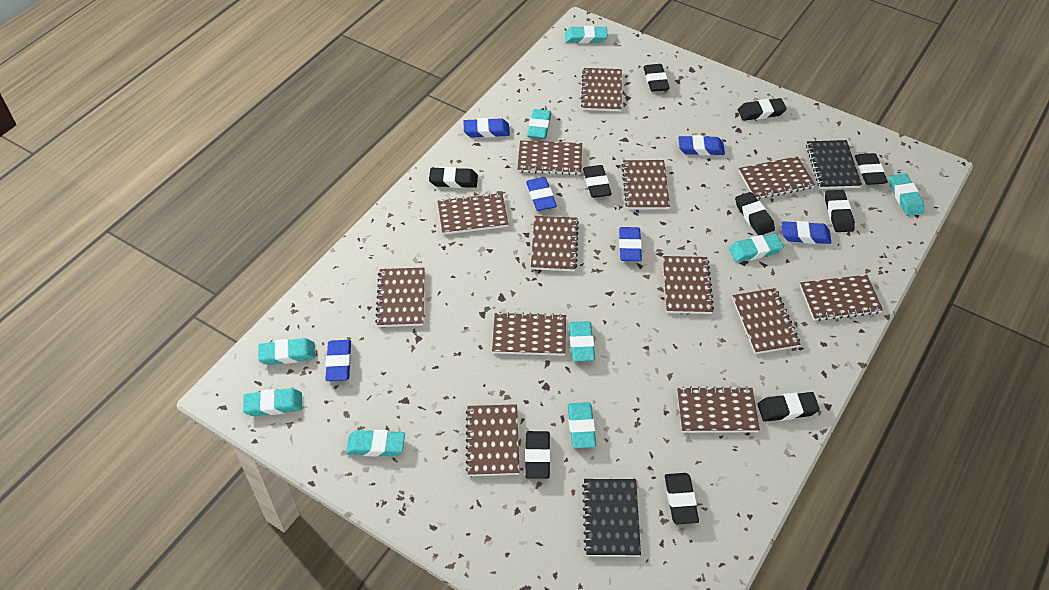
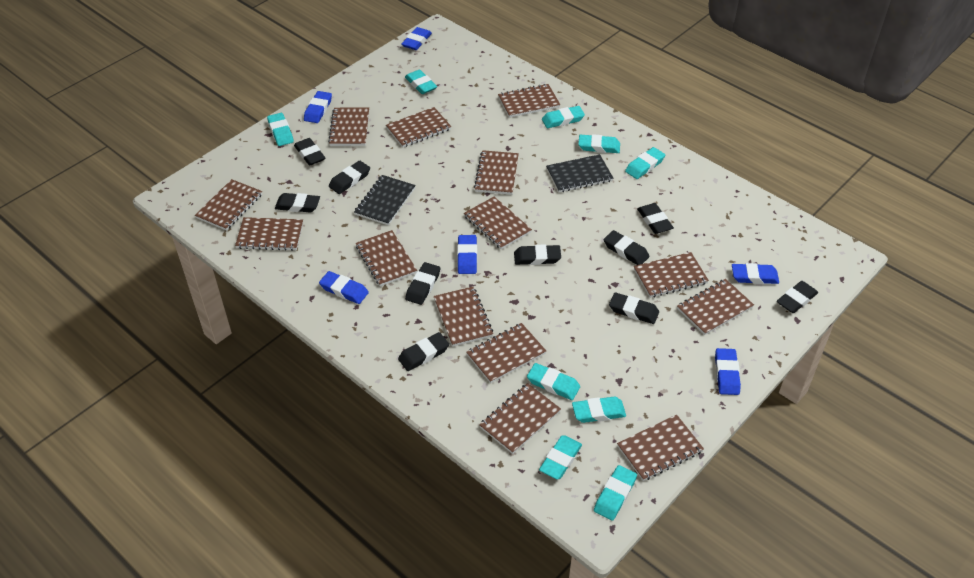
brown notebook: [375,268,425,327] [438,193,508,235] [466,404,520,476] [492,312,566,356] [517,140,582,175] [531,216,579,271] [581,68,622,112] [622,160,670,210] [663,256,714,314] [677,386,760,433] [732,288,801,354] [739,156,815,200] [800,275,883,321] = 13 -> [195,179,262,231] [235,217,303,251] [328,107,369,146] [356,230,417,286] [386,107,451,147] [434,287,493,347] [464,197,532,249] [466,323,546,383] [474,150,519,195] [479,383,561,454] [498,84,560,118] [617,415,704,481] [634,252,709,298] [677,279,754,335] = 14

